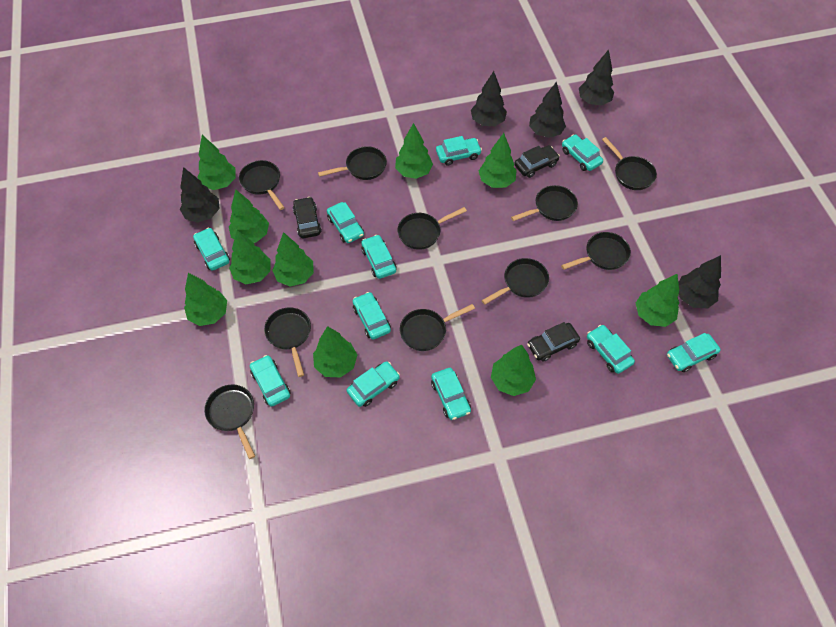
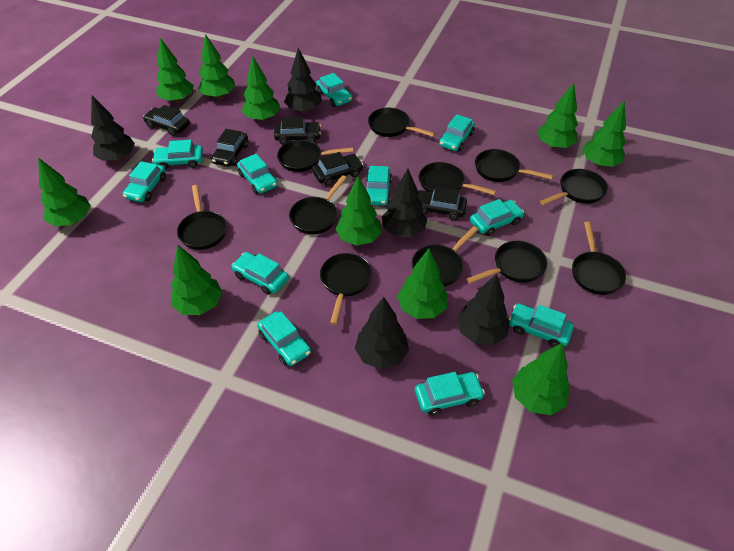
black car: [293,197,322,238] [514,145,560,178] [527,322,580,362] = 3 -> [143,105,190,136] [211,129,248,167] [274,117,321,145] [312,152,363,186] [418,187,467,220] = 5
black pan: [204,384,255,459] [239,160,285,210] [264,307,311,377] [318,146,387,180] [398,207,467,250] [400,304,475,351] [482,258,549,305] [511,185,578,221] [561,232,631,270] [602,137,657,190] = 10 -> [177,185,227,250] [277,140,353,172] [289,175,347,234] [320,253,372,325] [368,108,436,137] [412,226,479,287] [419,162,496,195] [467,241,547,283] [475,149,553,182] [540,169,608,205] [572,222,626,295] = 11

